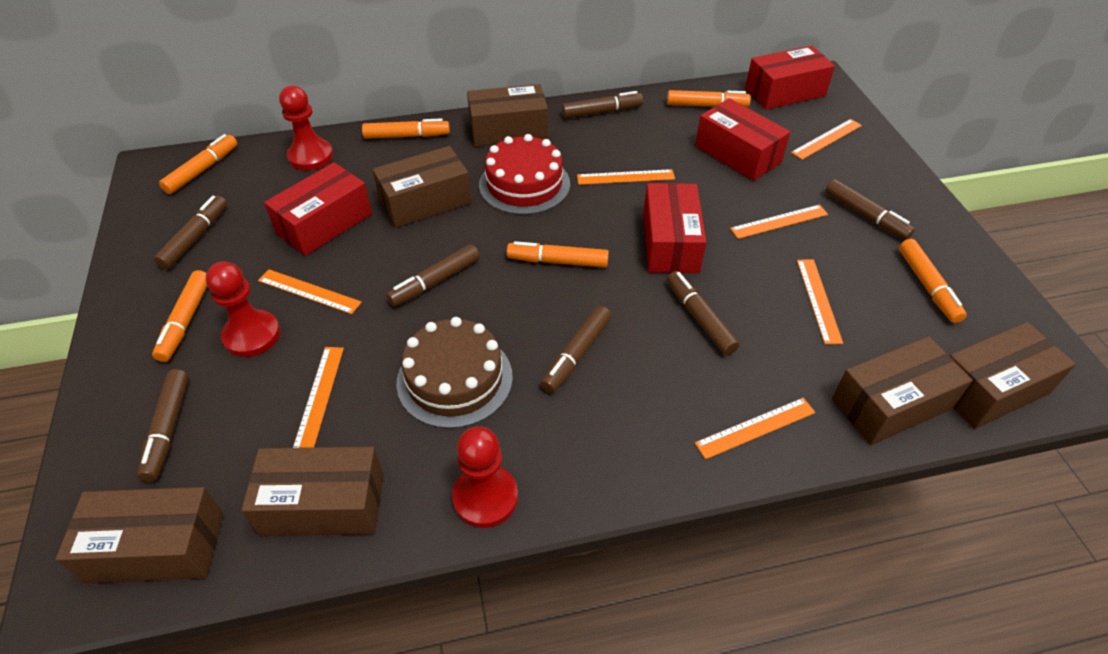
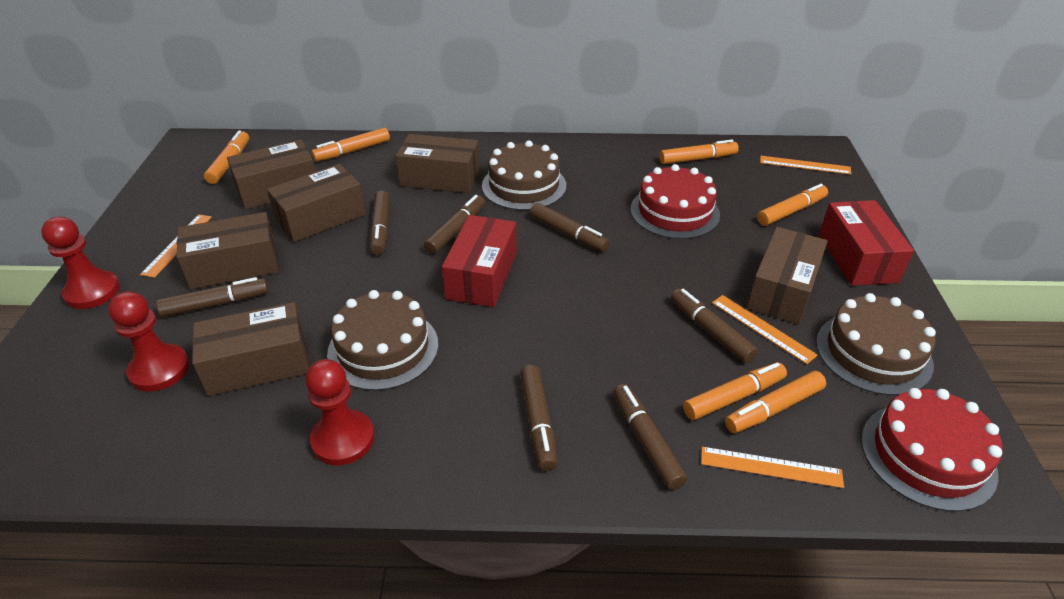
brown cake: [396,317,513,429] = 1 -> [327,290,438,391] [482,140,566,210] [816,293,936,396] = 3
orange ruler: [258,269,362,314] [293,347,344,448] [577,169,675,185] [695,398,816,459] [730,205,828,239] [791,119,862,160] [797,259,843,344] = 7 -> [140,215,212,278] [701,447,844,488] [712,295,818,364] [760,156,852,175] = 4
red box: [264,162,372,256] [643,183,706,273] [695,98,790,181] [745,46,835,110] = 4 -> [442,215,517,307] [819,200,914,286] = 2
red cake: [479,134,570,215] = 1 -> [631,164,720,239] [861,388,1003,512] = 2

